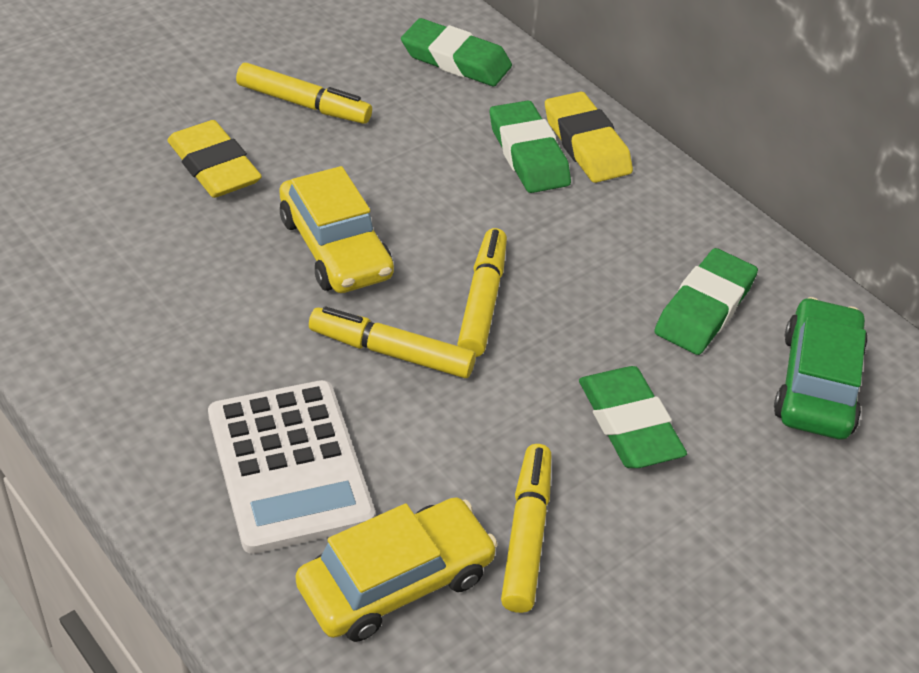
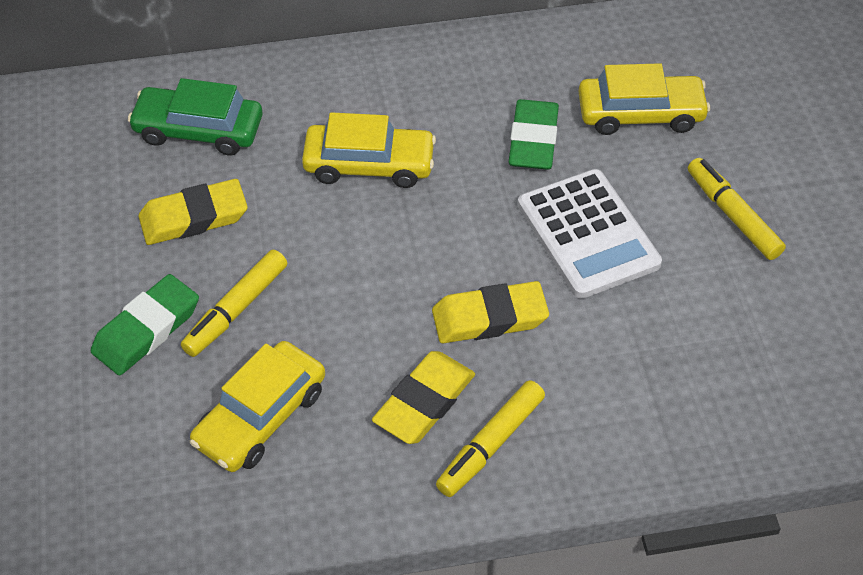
green eraser: [401,18,512,86] [490,100,571,193] [579,366,687,468] [654,248,758,355] = 4 -> [91,274,199,376] [509,99,559,170] = 2
yellow car: [279,166,394,293] [296,497,498,642] = 2 -> [190,341,325,472] [302,112,436,188] [578,63,710,135] = 3
yellow eraser: [167,120,262,198] [545,92,633,183] = 2 -> [138,179,248,245] [372,351,475,444] [432,281,549,343] = 3
yellow marker: [236,63,372,124] [309,306,476,378] [457,228,507,357] [501,444,552,613] = 4 -> [181,250,287,357] [436,380,545,497] [688,158,786,260] = 3

